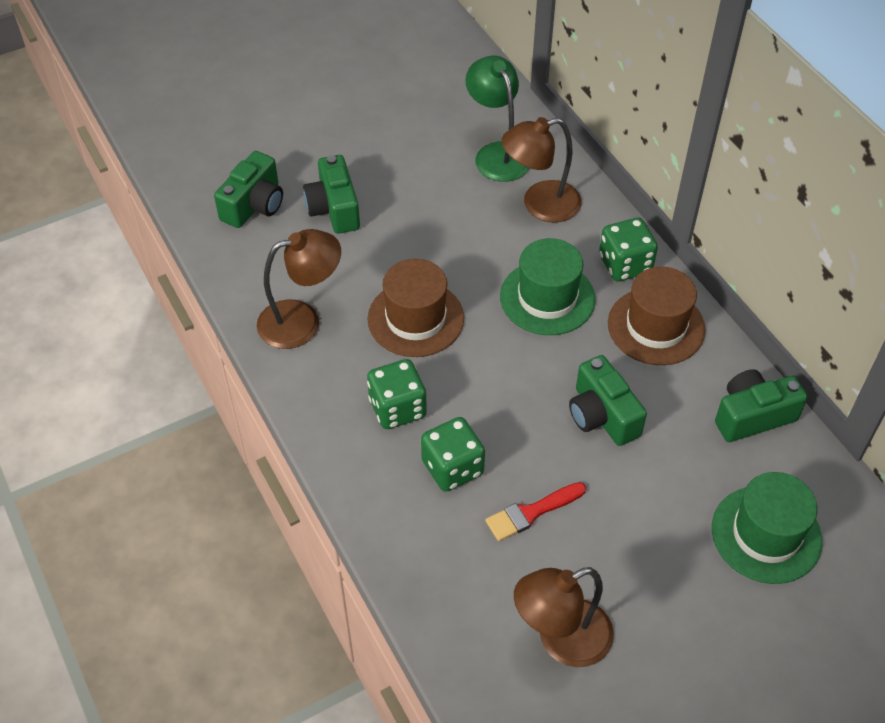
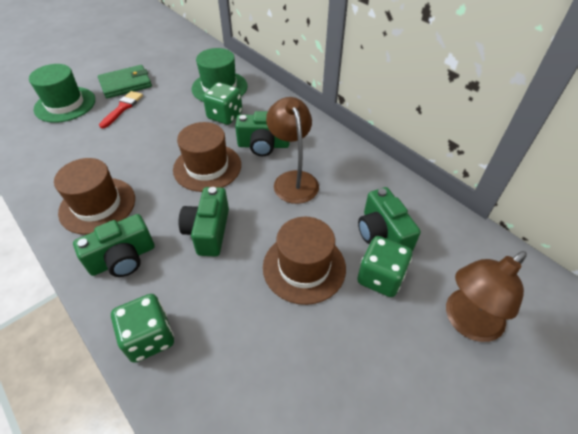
brown hat: [368,259,464,357] [608,267,706,365] = 2 -> [54,158,135,235] [173,122,241,192] [263,217,346,305] = 3
brown lamp: [257,229,341,349] [501,117,582,223] [514,567,614,667] = 3 -> [266,97,319,204] [446,251,527,342] = 2
green lamp: [465,56,530,182] = 1 -> none = 0
green wallet: none = 0 -> [98,65,152,98] = 1

